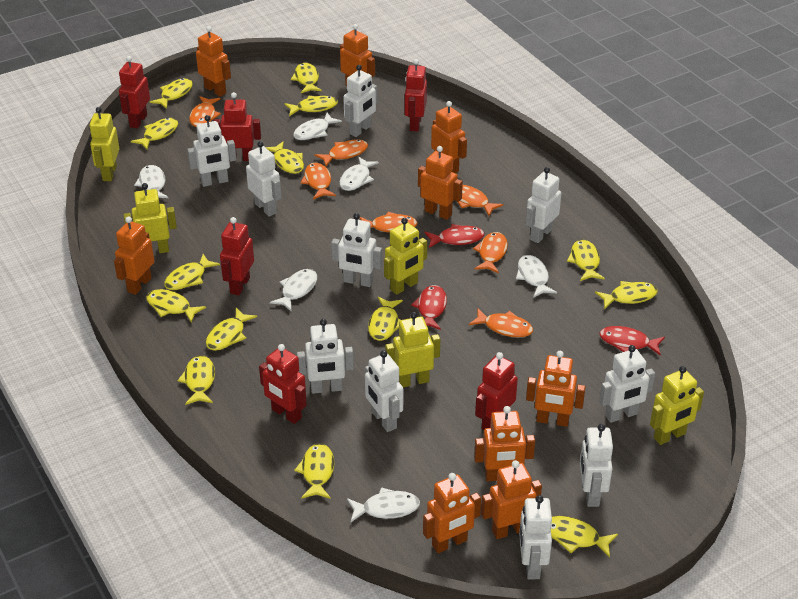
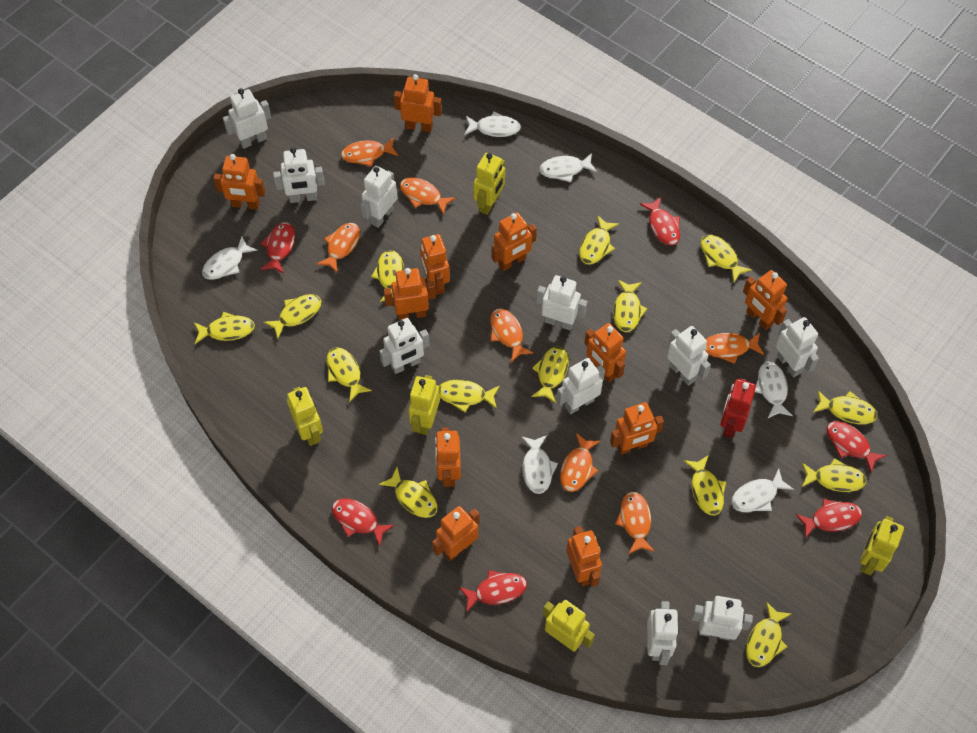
orange robot: [114,217,155,295] [196,26,231,97] [340,24,375,86] [418,146,463,220] [423,473,481,553] [431,101,467,173] [474,406,535,481] [481,460,542,539] [526,351,586,427] = 9 -> [213,154,266,210] [384,268,436,320] [394,74,442,132] [420,234,450,295] [432,506,480,561] [435,427,461,487] [491,212,537,271] [566,526,602,587] [584,323,626,383] [610,402,664,455] [743,270,787,330] = 11
red fish: [411,285,447,330] [425,224,484,248] [599,326,665,356] = 3 -> [260,222,295,274] [332,499,395,546] [459,570,527,613] [640,197,680,245] [796,499,862,538] [827,421,887,473] = 6
red robot: [119,56,150,128] [214,92,261,161] [220,217,254,295] [259,344,307,424] [405,59,427,131] [475,352,518,430] = 6 -> [720,378,756,438] = 1

